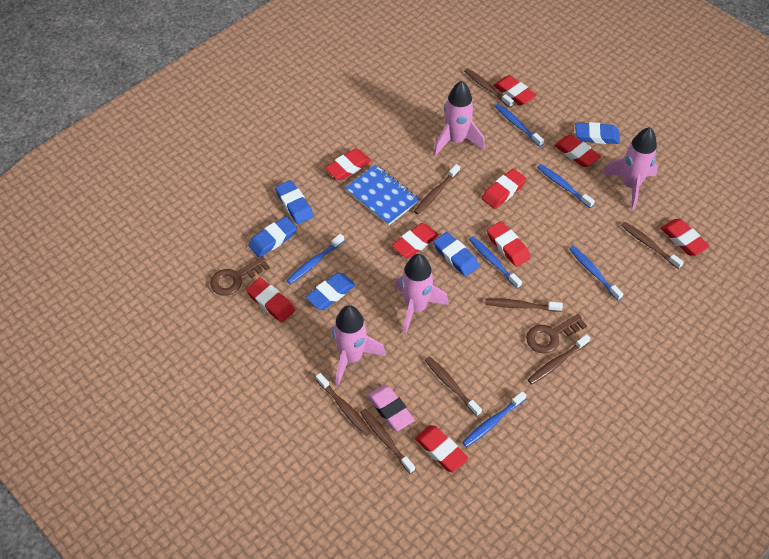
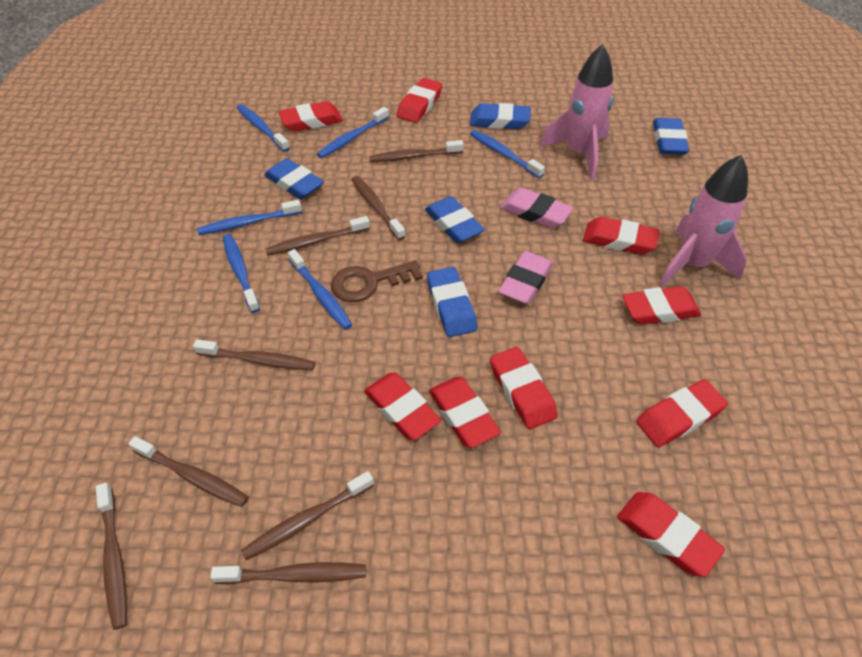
blue notebook: [345,164,419,225] = 1 -> none = 0
brown key: [210,256,270,296] [526,314,587,353] = 2 -> [331,260,423,302] = 1
pink eraser: [368,385,415,431] = 1 -> [498,251,553,304] [500,188,573,228] = 2
pink rocket: [332,305,386,386] [394,254,449,335] [433,81,485,156] [603,127,658,210] = 4 -> [540,44,613,180] [659,155,748,287] = 2

